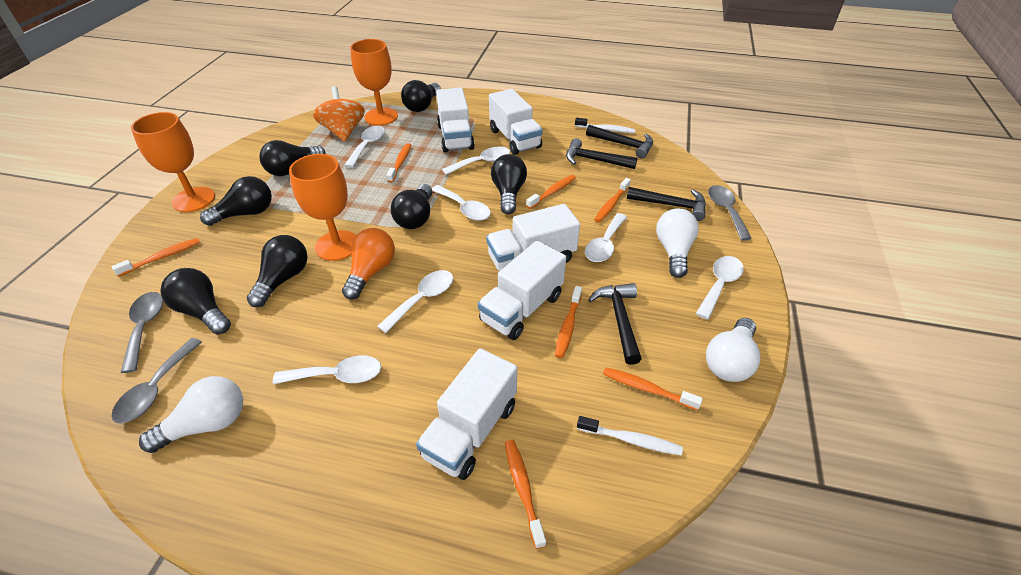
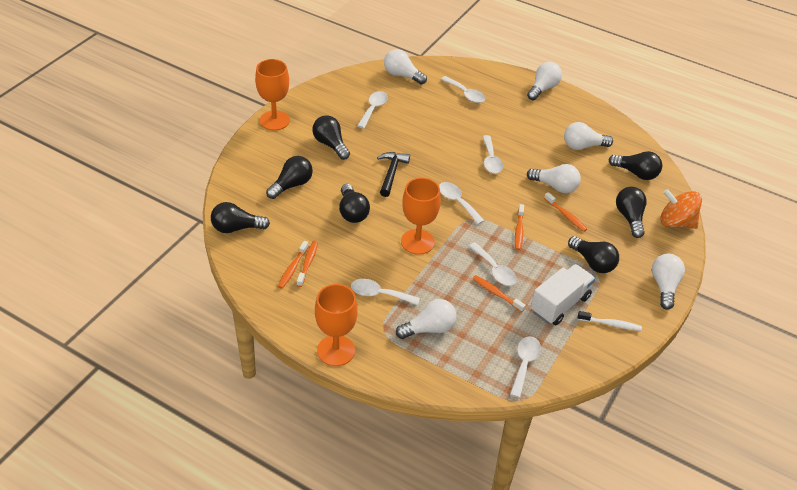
black hammer: [566,138,637,169] [586,125,653,159] [588,283,642,365] [627,187,706,221] = 4 -> [377,152,410,197] = 1
grey spoon: [112,338,202,423] [121,292,163,373] [708,185,752,241] = 3 -> none = 0
orange light bulb: [342,228,395,300] = 1 -> none = 0
orange toothbrush: [112,238,200,277] [386,143,411,183] [505,440,546,549] [526,175,576,209] [555,286,582,358] [594,178,631,223] [603,367,703,410] = 7 -> [278,241,309,289] [297,241,318,287] [473,275,526,312] [515,204,524,250] [544,192,587,232] = 5
white light bulb: [139,376,243,453] [656,208,699,278] [706,318,760,382] = 3 -> [384,49,427,84] [396,299,456,339] [527,62,562,100] [527,164,581,193] [564,122,613,150] [652,254,685,310] = 6
white toothbrush: [575,118,635,133] [577,416,683,456] = 2 -> [578,311,642,331] = 1
white truck: [416,348,517,480] [436,87,475,152] [478,241,566,340] [486,204,580,271] [489,89,543,155] = 5 -> [531,264,595,325] = 1

